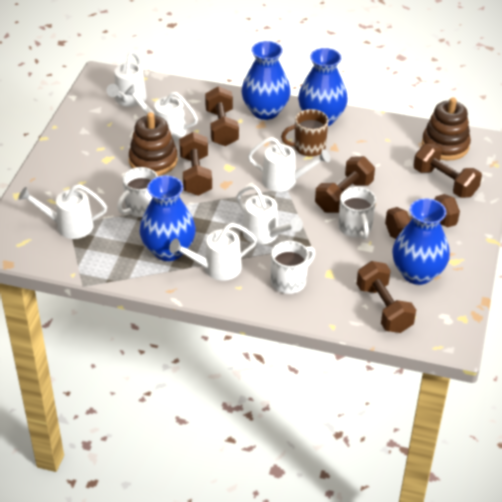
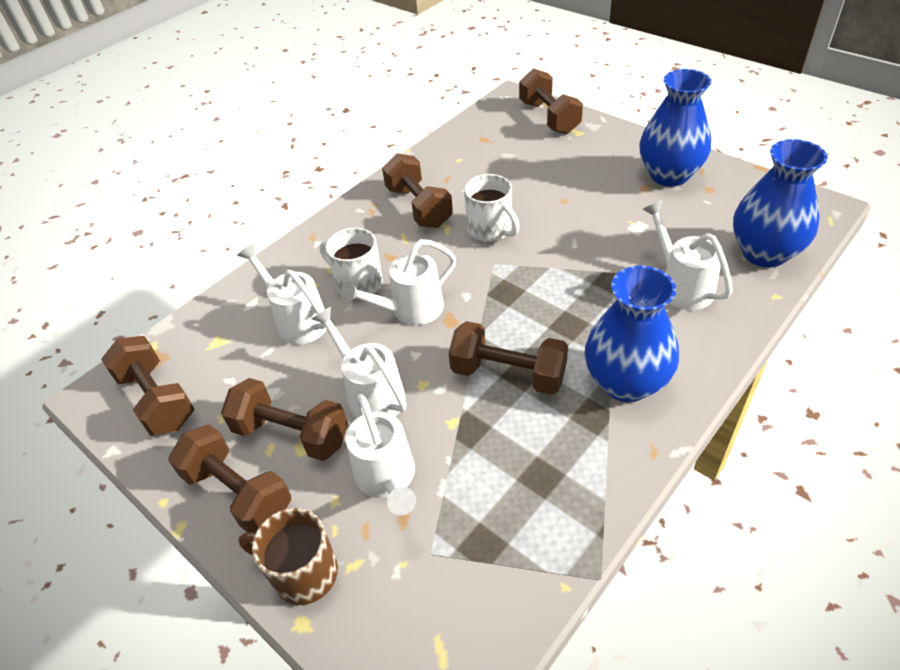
blue vase: [139,176,196,261] [241,41,291,120] [298,48,348,126] [392,198,450,285] = 4 -> [585,265,679,402] [639,69,711,187] [733,139,828,267] = 3
brown stacking toy: [129,112,178,176] [422,97,471,161] = 2 -> none = 0
white mug: [117,167,158,217] [271,241,315,294] [338,187,376,239] = 3 -> [319,228,383,299] [464,174,520,242] = 2
white watering can: [18,184,107,239] [107,51,147,107] [124,85,198,141] [169,223,257,281] [236,185,303,245] [248,137,330,192] = 6 -> [237,243,327,345] [312,307,406,418] [341,239,456,325] [346,394,416,516] [642,200,733,310] = 5

